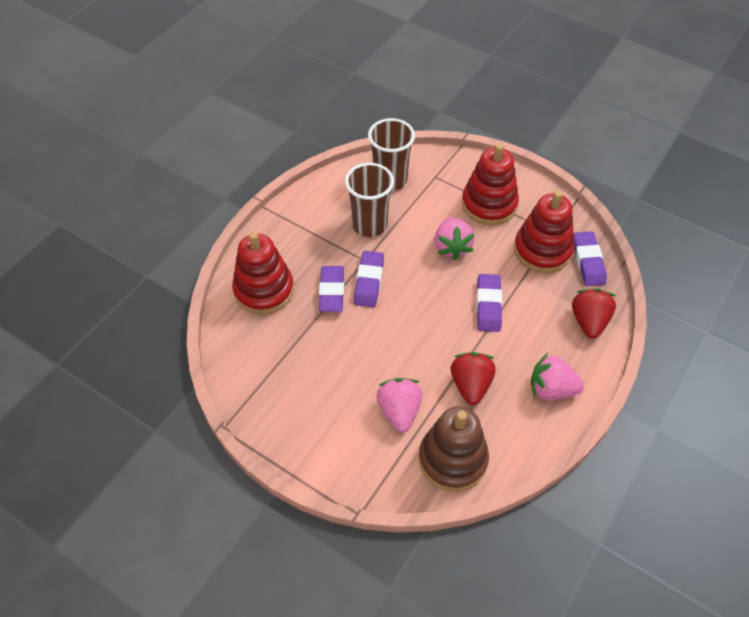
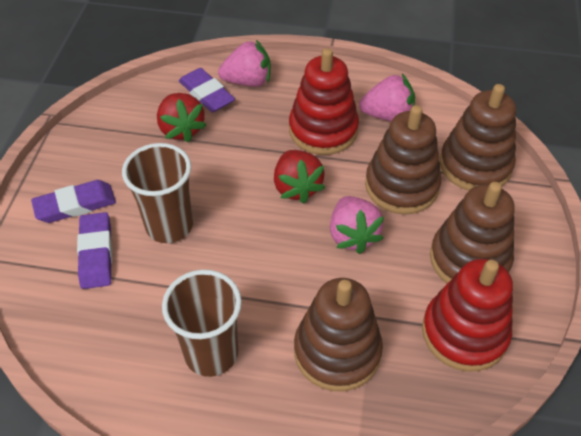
brown stacking toy: [419,406,489,492] = 1 -> [294,278,383,391] [365,105,441,214] [430,182,515,283] [440,84,516,191] = 4
purple eraser: [319,266,344,312] [354,251,384,307] [477,274,502,332] [573,231,607,286] = 4 -> [31,180,116,223] [77,212,112,289] [179,68,235,112] = 3
red stacking toy: [232,232,294,315] [462,143,519,225] [514,191,574,273] = 3 -> [289,48,359,155] [422,259,513,372] = 2

